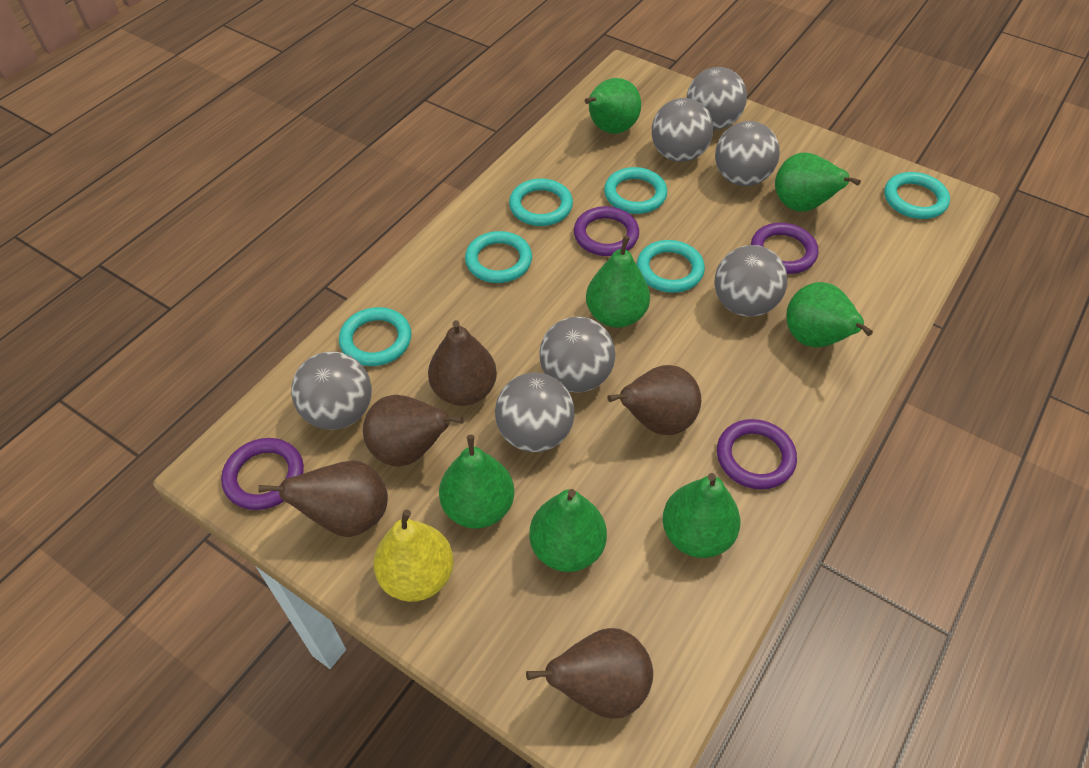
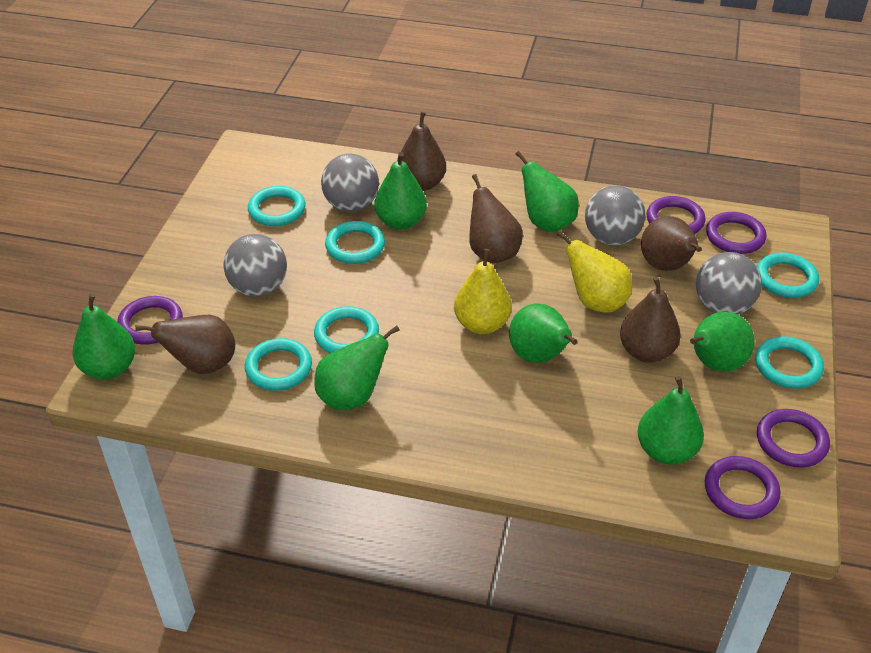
grey ball: [291,351,372,430] [495,372,575,452] [539,317,615,393] [652,98,714,162] [687,67,747,129] [715,121,780,186] [715,245,787,316] = 7 -> [223,234,287,297] [321,154,379,212] [585,185,645,245] [696,252,762,315] = 4
purple ring: [221,438,304,510] [574,206,639,256] [717,419,797,489] [751,223,818,274] = 4 -> [117,296,183,345] [647,196,706,234] [705,456,781,519] [706,212,767,254] [757,409,830,468] = 5
yellow pear: [374,510,454,602] = 1 -> [454,249,512,334] [557,231,632,313] = 2

